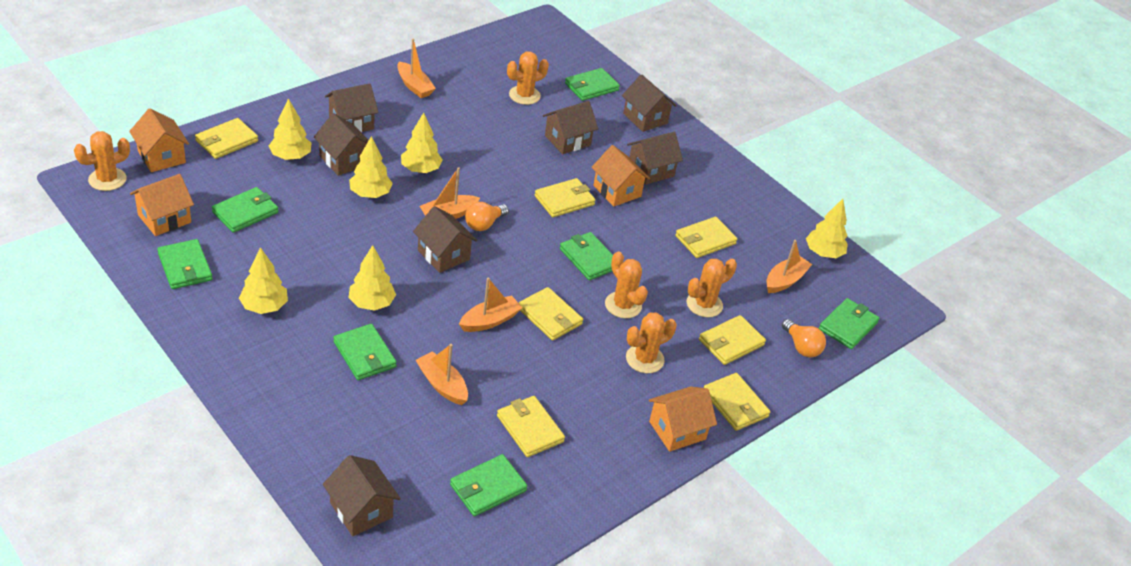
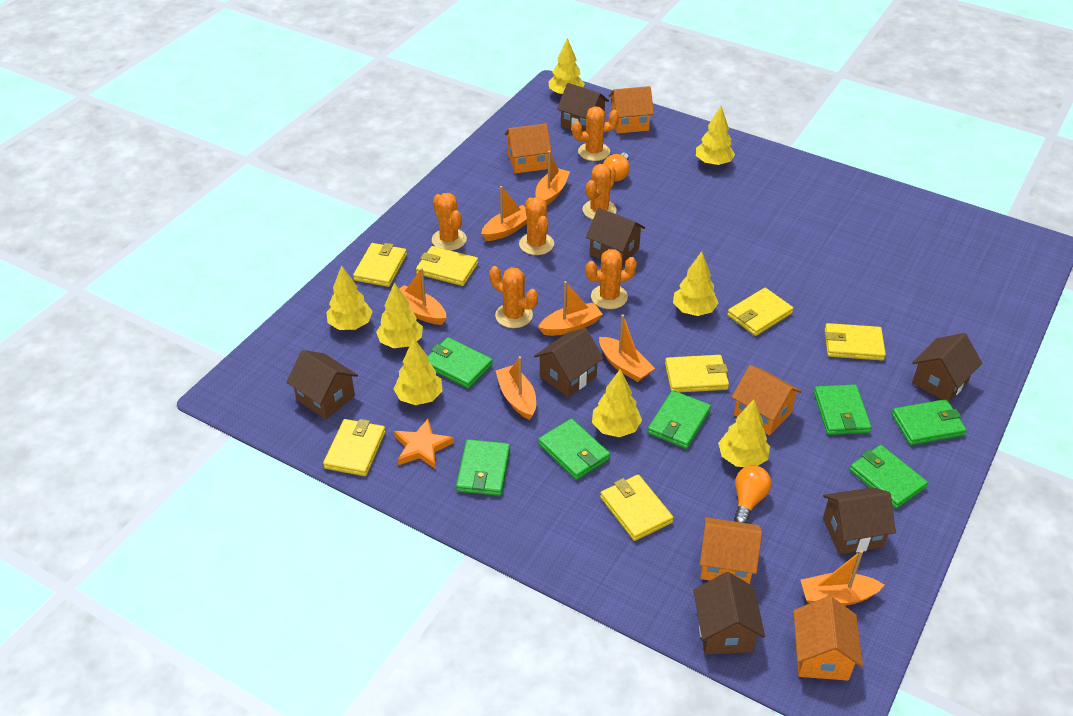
orange boat: [397,39,436,98] [416,344,468,405] [420,167,480,219] [459,278,522,332] [766,240,812,293] = 5 -> [399,268,446,325] [481,186,527,241] [495,356,536,420] [535,151,570,205] [538,281,603,336] [599,314,655,382] [801,550,884,606] = 7
orange cactus: [74,131,130,191] [507,52,549,105] [605,251,648,318] [626,312,677,373] [687,259,737,317] = 5 -> [432,193,467,251] [489,266,538,328] [519,197,554,255] [572,107,619,161] [583,164,617,219] [585,249,637,309] = 6
orange house: [129,108,189,172] [130,174,194,236] [591,145,650,207] [649,387,717,452] = 4 -> [505,124,552,173] [608,86,654,134] [700,517,762,584] [732,365,802,436] [793,596,863,681] = 5
orange star: none = 0 -> [394,419,454,469] = 1
yellow tree: [239,247,288,314] [269,98,311,160] [349,136,393,198] [349,245,396,311] [401,113,443,173] [806,199,848,258] = 6 -> [326,265,373,330] [376,283,423,348] [394,337,443,405] [548,38,585,95] [592,369,642,437] [673,251,718,316] [696,106,735,166] [718,399,770,467] = 8

